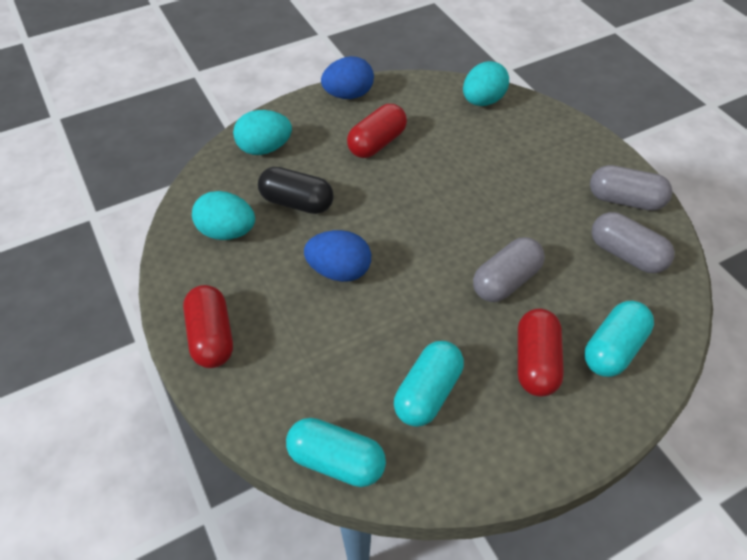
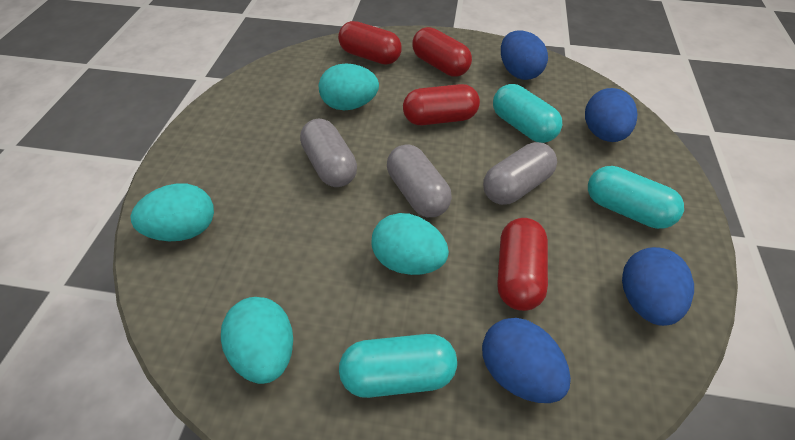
black capsule: [258,167,334,214] = 1 -> none = 0
blue egg: [304,230,371,282] [321,56,374,99] = 2 -> [482,318,571,403] [501,30,548,80] [585,88,637,142] [622,247,694,326] = 4
red capsule: [183,285,233,368] [347,104,407,158] [518,309,564,396] = 3 -> [338,21,402,65] [403,84,480,125] [412,27,472,77] [497,218,548,311] = 4
turquoise egg: [192,191,255,240] [233,110,292,155] [463,61,509,106] = 3 -> [131,183,214,241] [221,297,293,384] [319,63,379,110] [371,213,449,275] = 4

